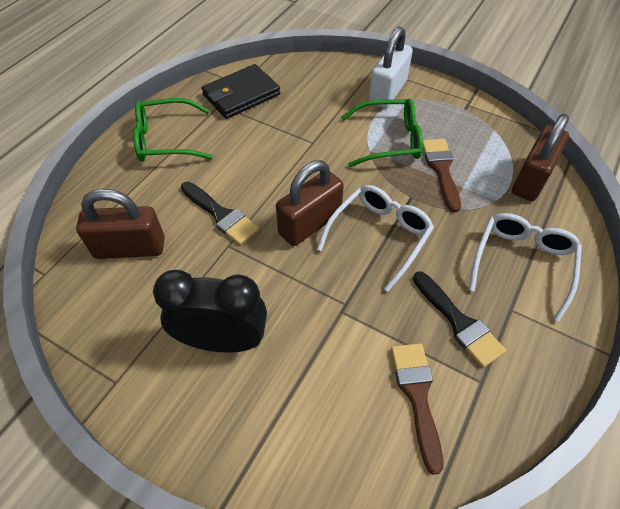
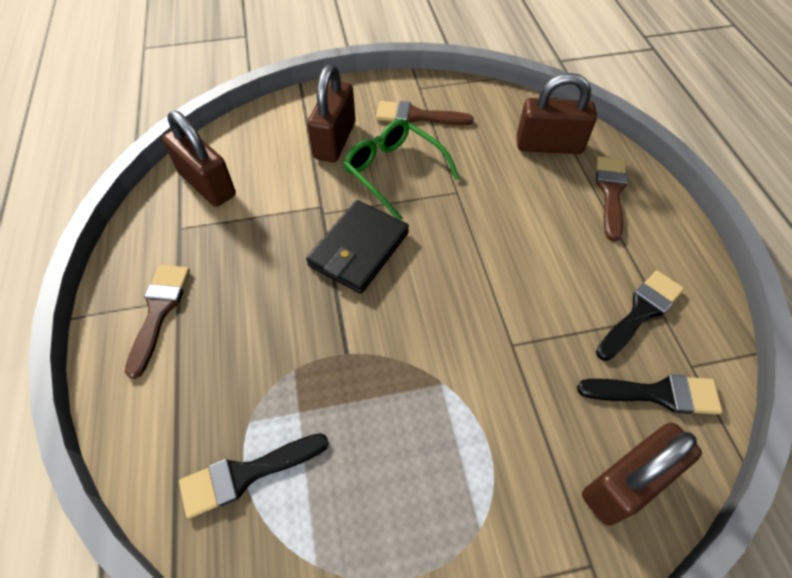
black brush: [181,182,259,245] [413,271,506,368] = 2 -> [179,433,329,518] [577,374,723,415] [596,270,684,361] = 3
black clock: [153,270,267,353] = 1 -> none = 0
brown brush: [391,343,443,475] [423,139,461,212] = 2 -> [125,265,190,379] [376,101,474,125] [596,156,628,242] = 3
brown padlock: [76,189,165,259] [276,160,344,246] [512,114,569,201] = 3 -> [162,110,236,207] [307,64,356,162] [517,73,597,154] [582,423,702,526] = 4
green glasses: [133,98,213,161] [341,98,423,167] = 2 -> [344,119,460,220] = 1
white glasses: [317,185,434,292] [469,213,582,322] = 2 -> none = 0
white padlock: [369,27,413,109] = 1 -> none = 0

